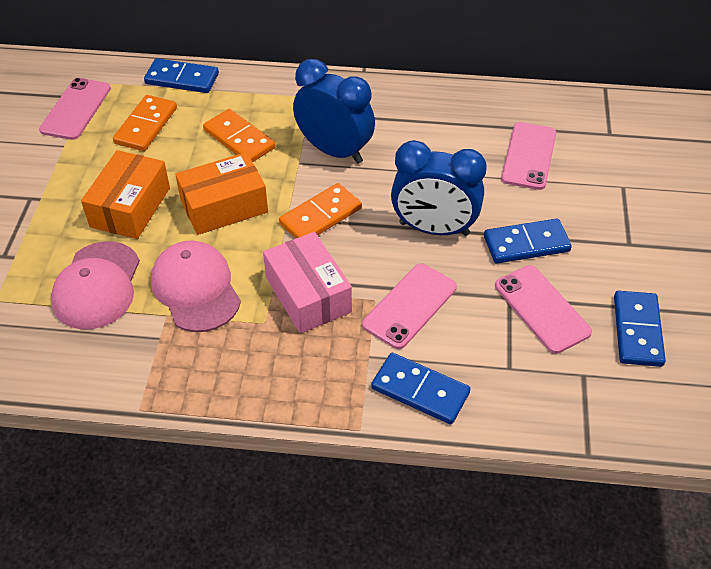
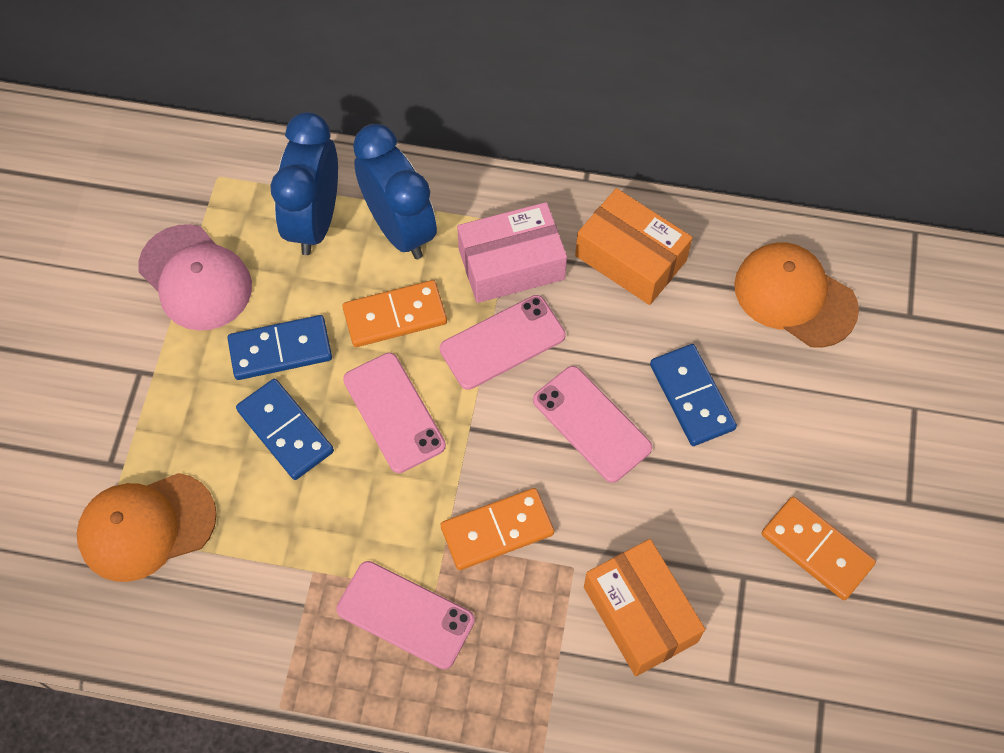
blue domino: [144,58,219,93] [371,353,471,424] [484,219,572,263] [614,291,666,367] = 4 -> [227,315,332,380] [236,379,334,480] [650,344,737,446] = 3
orange cap: none = 0 -> [77,473,217,582] [734,243,859,348] = 2
pink cap: [51,241,140,329] [151,241,241,332] = 2 -> [138,224,252,331] = 1

